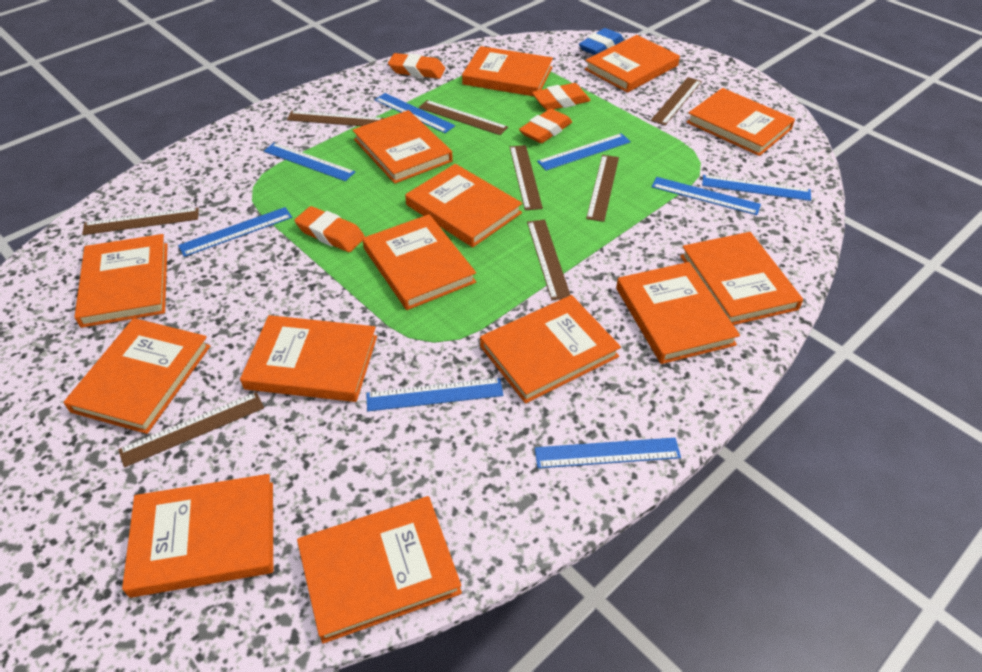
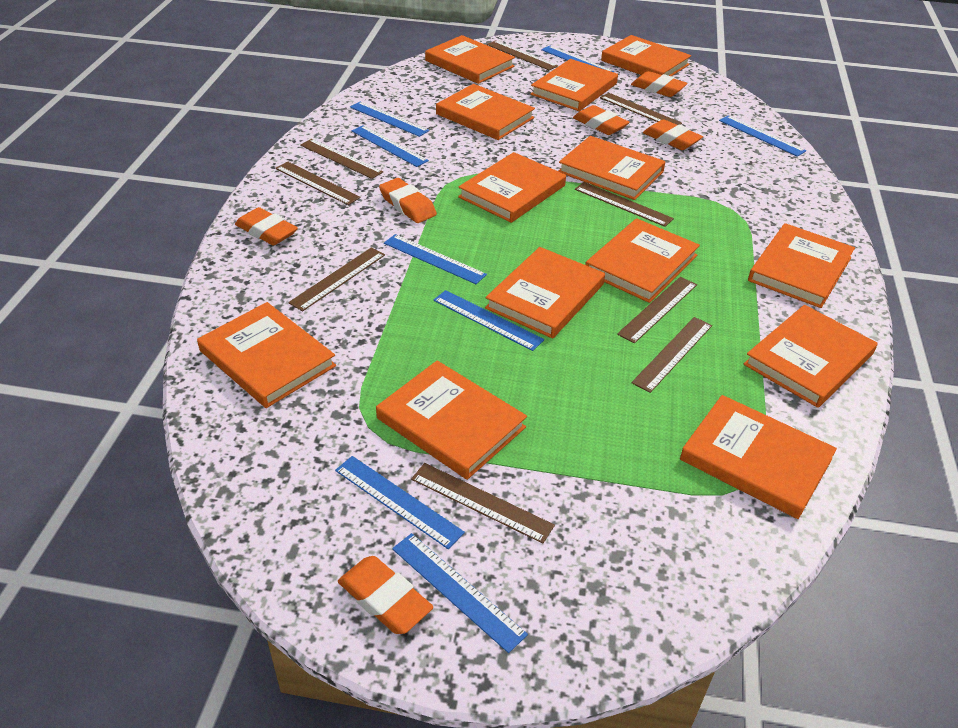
blue eraser: [579,28,624,55] = 1 -> none = 0
brown ruler: [82,207,199,235] [118,392,264,468] [287,111,384,126] [419,100,508,135] [510,145,543,210] [527,220,570,300] [586,155,619,222] [651,77,702,125] = 8 -> [275,161,360,205] [288,247,385,311] [300,139,383,179] [411,463,555,544] [487,40,558,71] [575,182,674,227] [600,93,682,125] [617,277,697,343] [631,317,712,393] = 9
orange book: [63,318,210,434] [74,234,168,328] [122,474,273,598] [240,315,377,402] [297,496,462,644] [353,110,453,184] [362,214,476,310] [405,164,522,247] [462,46,553,96] [480,295,621,404] [585,35,680,93] [616,262,740,364] [680,232,803,325] [687,88,795,156] = 14 -> [197,302,336,408] [376,360,527,480] [425,35,515,84] [436,84,535,140] [458,152,566,223] [485,247,605,339] [531,59,618,111] [559,136,666,200] [585,218,700,303] [601,35,691,76] [680,395,837,519] [744,305,878,408] [748,223,855,308] = 13
orange eraser: [294,206,365,252] [388,53,445,79] [519,109,572,143] [532,83,591,110] = 4 -> [235,207,298,245] [338,556,433,634] [379,178,437,223] [573,105,630,135] [631,71,687,97] [643,119,703,150] = 6

